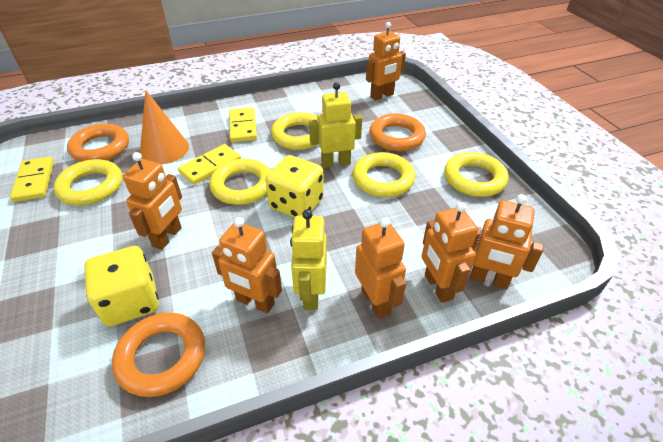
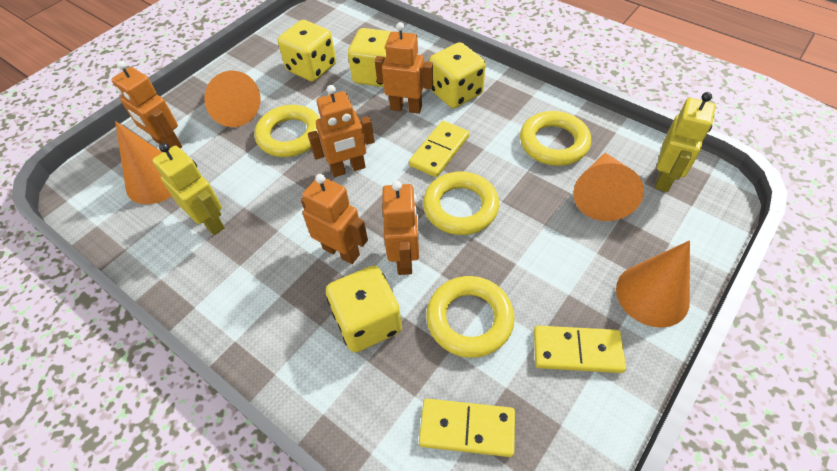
orange cone: [140,90,189,164] = 1 -> [115,121,172,204] [204,71,261,127] [573,153,644,221] [616,240,690,328] = 4
orange ring: [67,124,129,162] [112,312,205,397] [369,113,426,151] = 3 -> none = 0
orange robot: [123,152,182,250] [212,217,282,314] [355,217,406,319] [366,22,406,101] [421,202,478,303] [470,194,544,289] = 6 -> [111,61,182,149] [301,174,368,264] [308,85,374,177] [375,22,433,114] [382,181,419,275] = 5
yellow dice: [84,246,159,327] [265,155,324,218] = 2 -> [278,20,336,82] [326,266,402,352] [348,28,392,87] [429,42,486,108] = 4
yellow ring: [53,159,122,206] [209,159,271,205] [271,112,317,150] [353,152,415,197] [444,152,508,197] = 5 -> [255,105,320,157] [423,172,499,235] [426,276,515,358] [520,111,591,166] = 4

